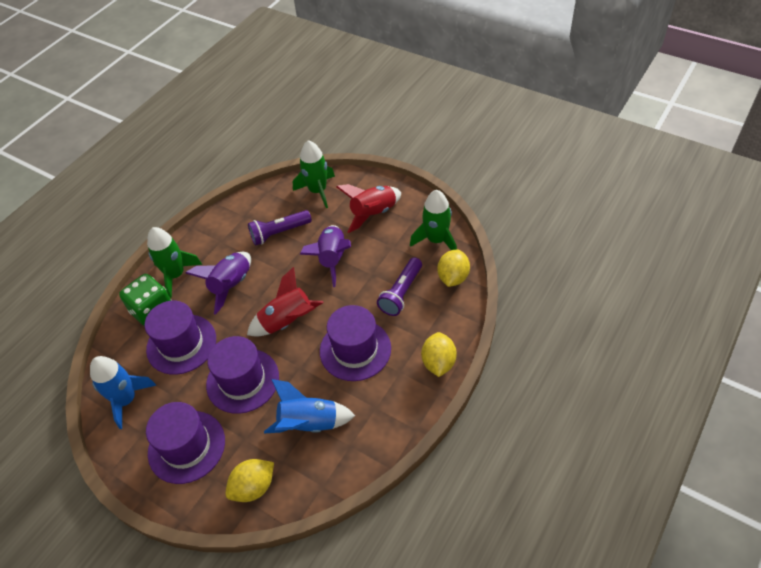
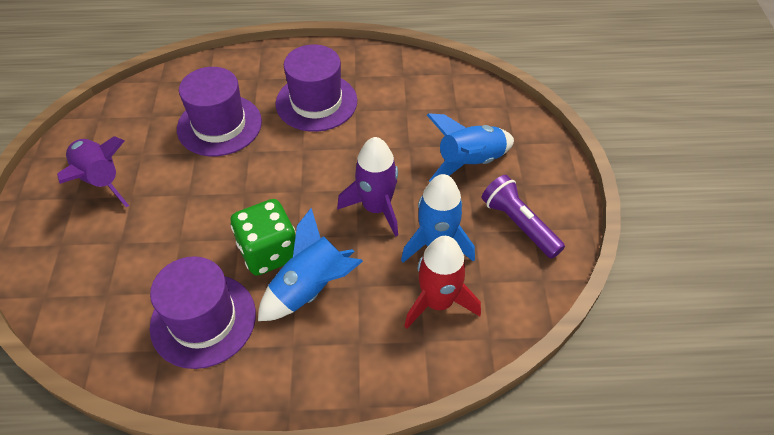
blue rocket: [90,356,156,429] [264,379,355,433] = 2 -> [258,208,363,321] [401,174,475,263] [427,113,514,182] = 3
green rocket: [147,227,202,298] [293,140,335,208] [410,190,457,250] = 3 -> none = 0
purple flashlight: [248,210,312,246] [377,257,422,316] = 2 -> [481,175,565,259] = 1
purple hat: [145,301,216,375] [146,402,225,484] [206,336,279,414] [320,305,391,381] = 4 -> [150,256,256,369] [177,67,262,156] [275,44,357,132] = 3
red rocket: [247,267,324,336] [337,184,401,233] = 2 -> [404,236,481,329] = 1
yellow lemon: [226,459,274,502] [421,332,457,377] [438,250,470,287] = 3 -> none = 0

